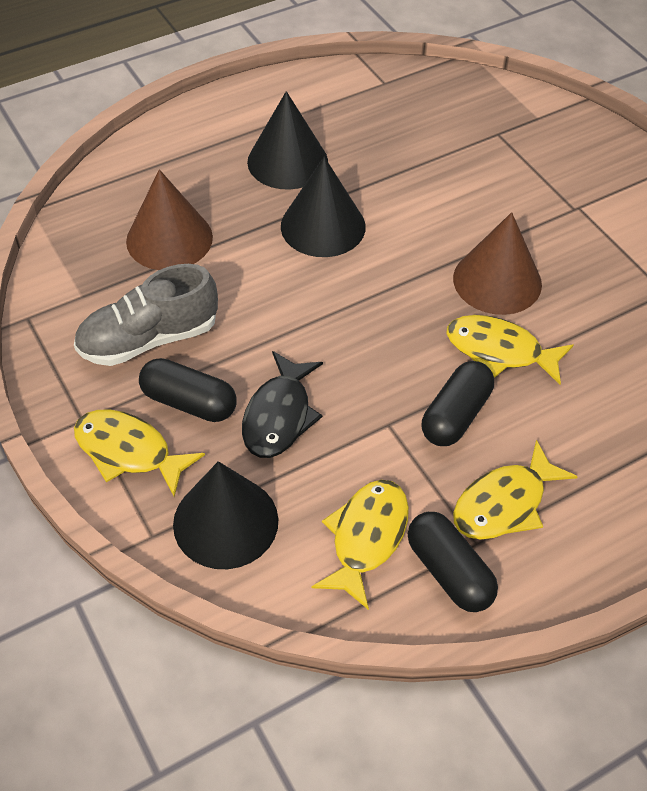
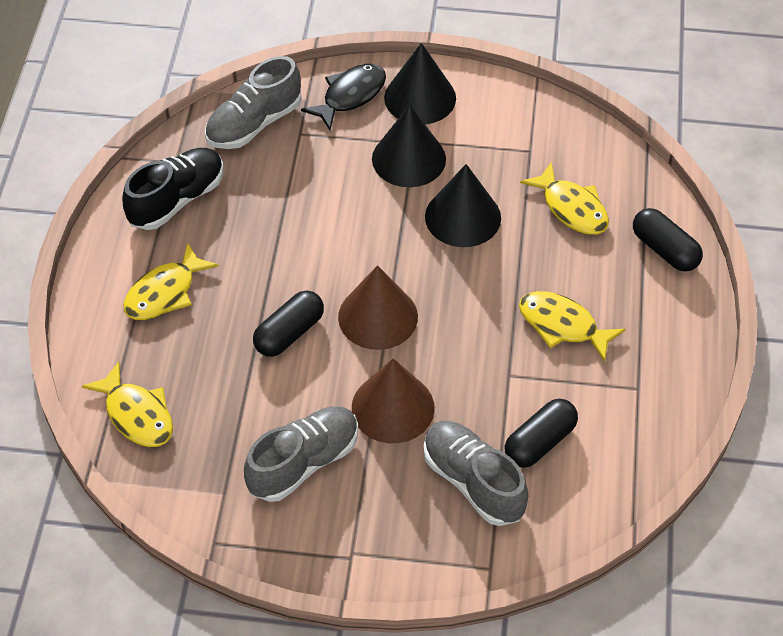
black shoe: none = 0 -> [122,148,223,230] = 1
grey shoe: [74,264,218,366] = 1 -> [205,56,301,149] [244,406,358,502] [423,421,528,526] = 3

